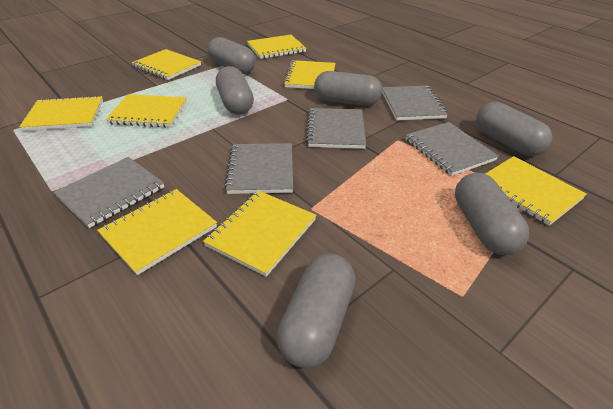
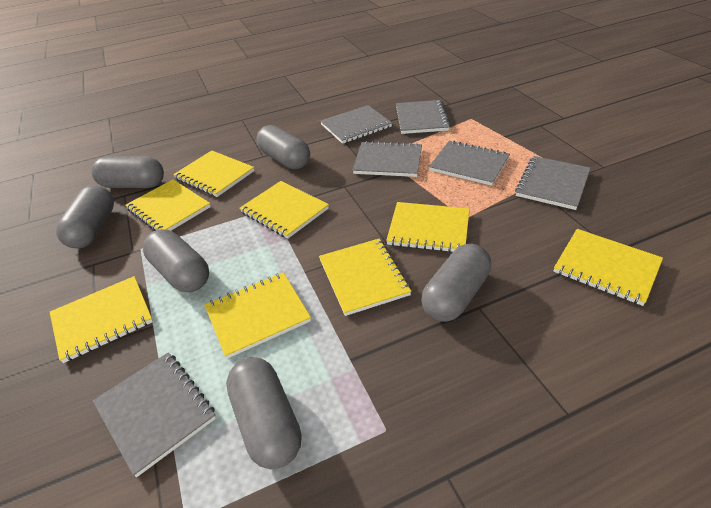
grey notebook: [54,157,164,228] [224,143,293,194] [306,108,366,149] [382,86,448,120] [405,122,499,176] = 5 -> [93,352,216,477] [320,105,392,144] [353,141,422,177] [396,100,450,134] [429,140,510,186] [515,156,591,210] = 6

